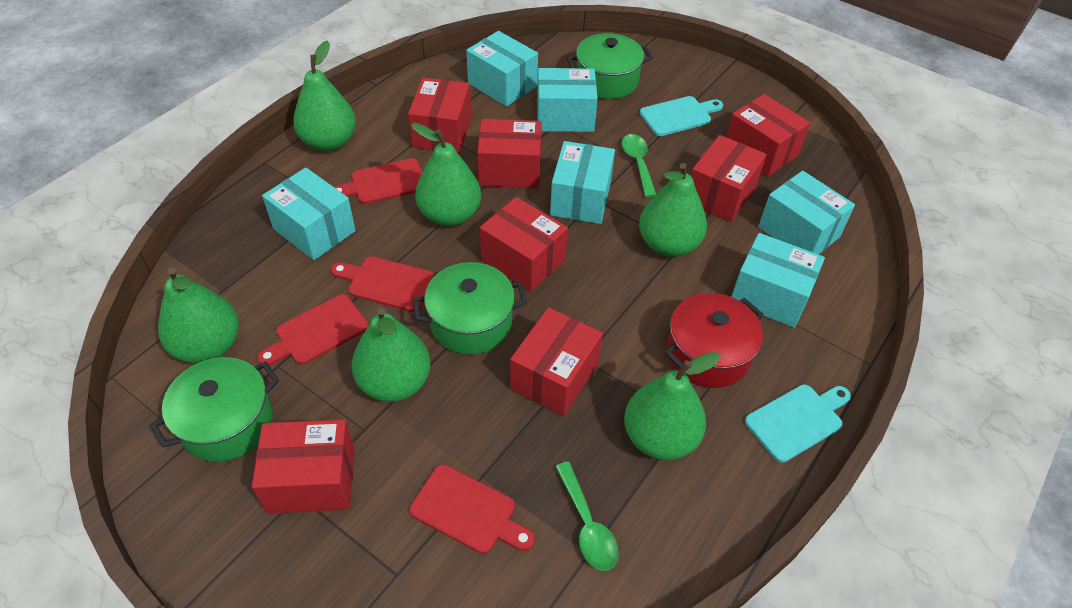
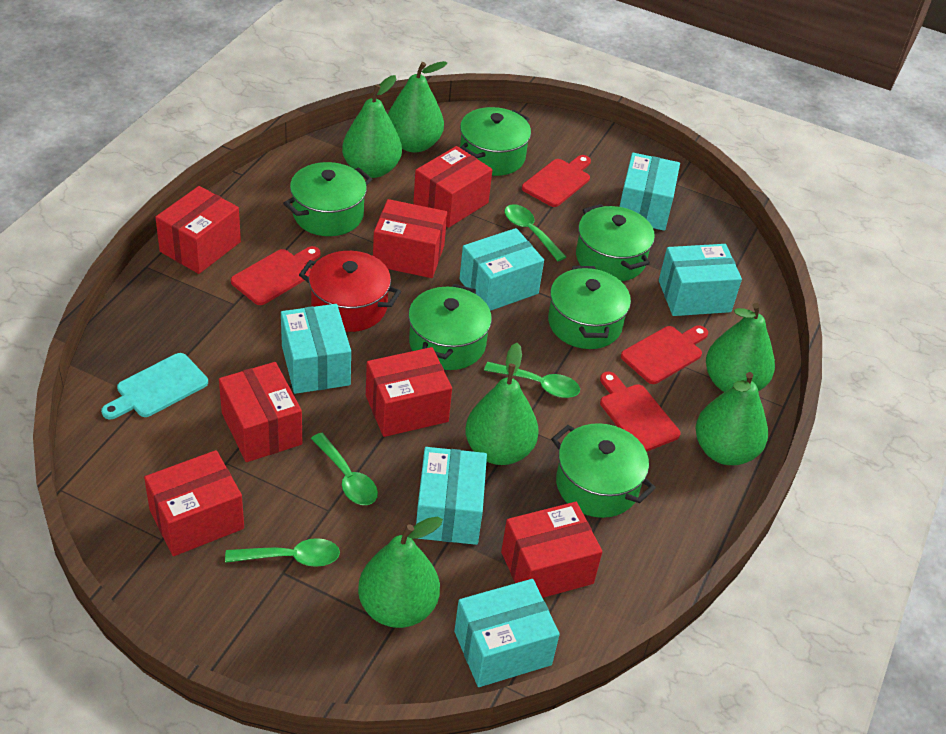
green pot: [151,357,279,462] [412,262,527,355] [566,33,653,99] = 3 -> [283,162,372,236] [408,284,492,370] [460,107,531,176] [548,266,631,349] [551,423,656,518] [576,204,655,281] = 6
green spoon: [555,461,619,571] [622,134,656,198] = 2 -> [225,538,340,567] [311,433,378,505] [484,362,580,398] [505,204,566,261] = 4
turquoise cutting board: [640,96,723,136] [745,385,851,463] = 2 -> [101,353,208,419] = 1

